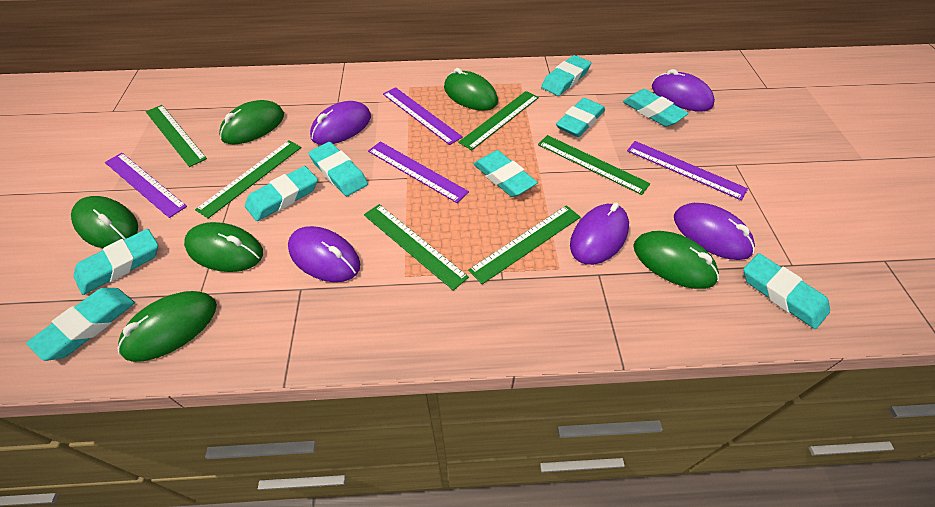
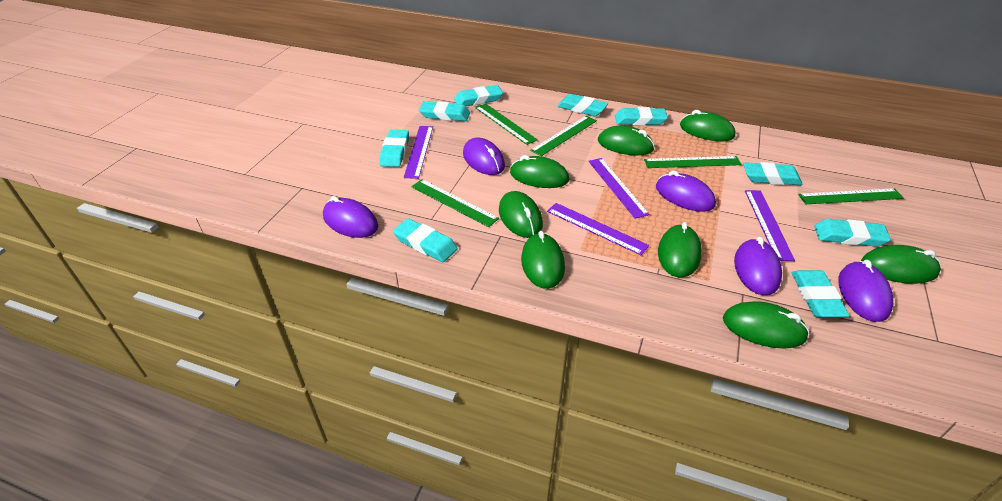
green mouse: [71,196,138,248] [118,291,217,362] [184,222,263,272] [219,100,284,145] [444,68,498,111] [633,231,719,289] = 6 -> [499,191,543,238] [510,155,569,188] [521,231,565,289] [598,125,655,155] [658,222,702,278] [680,110,735,141] [723,301,809,349] [861,245,941,284] = 8
green ruler: [146,105,207,167] [195,140,301,219] [364,204,469,291] [458,91,539,150] [468,205,580,284] [538,135,650,195] = 6 -> [411,179,499,227] [475,104,538,145] [530,116,597,156] [644,156,742,168] [798,188,904,204] = 5

